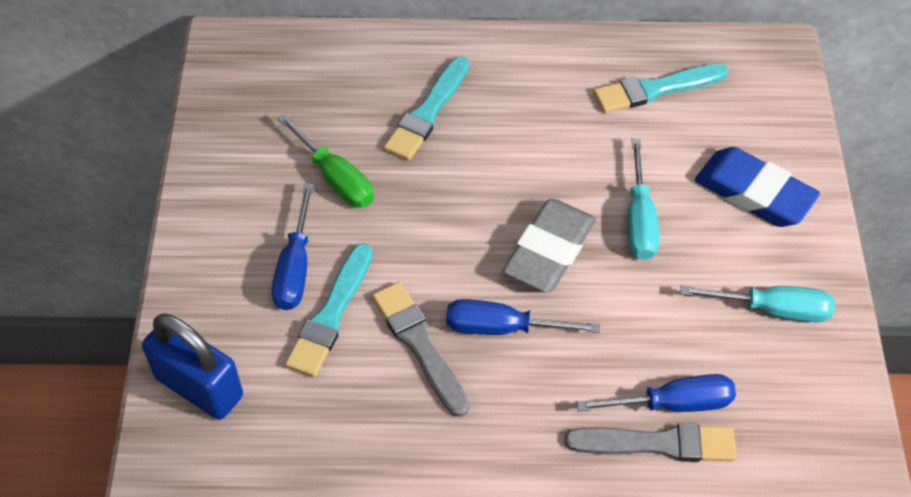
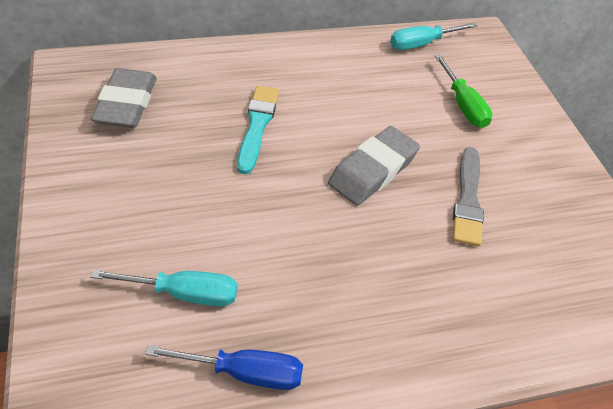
blue eraser: [695,147,820,227] = 1 -> none = 0
blue padlock: [142,313,243,420] = 1 -> none = 0
blue screwdriver: [272,183,314,310] [446,299,600,335] [576,374,736,412] = 3 -> [145,345,303,390] = 1
grey brush: [372,282,469,417] [564,423,736,462] = 2 -> [453,147,484,247] = 1
grey eraser: [503,199,596,292] = 1 -> [91,68,157,128] [328,126,420,206] = 2
turquoise brush: [285,243,372,377] [384,56,469,161] [593,63,728,113] = 3 -> [237,86,279,174] = 1

